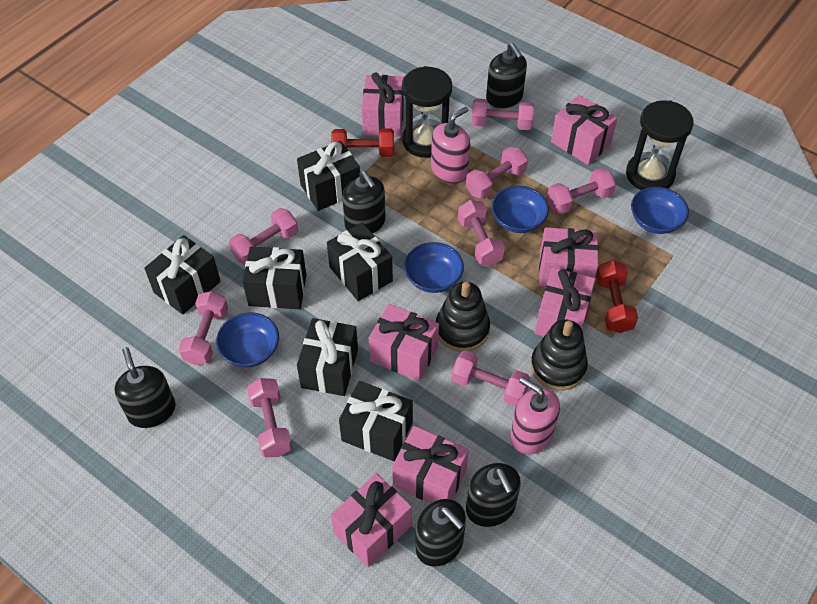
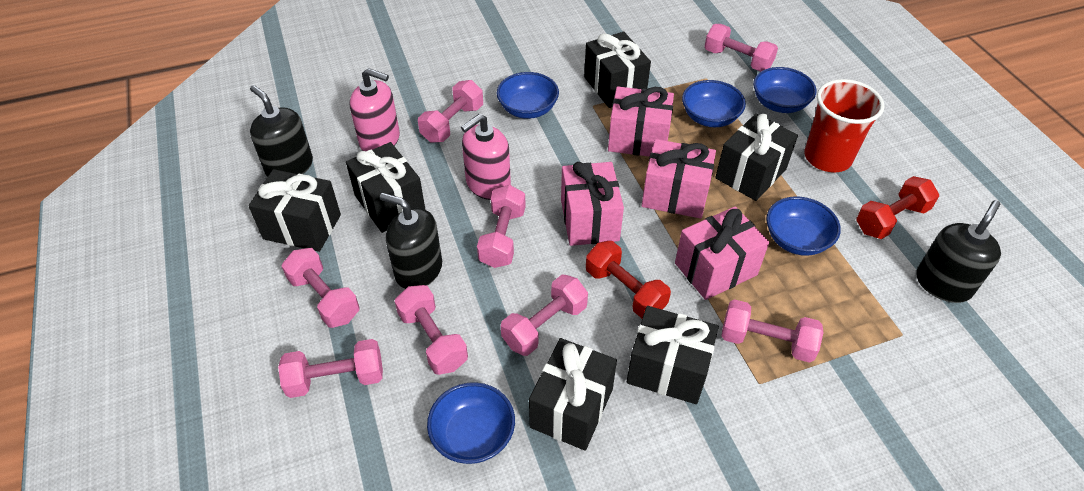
black hourglass: [402,66,452,158] [626,100,694,190] = 2 -> none = 0
black soap dispenser: [114,347,176,428] [342,171,386,234] [415,499,466,567] [466,463,521,527] [486,43,527,109] = 5 -> [250,85,313,177] [380,193,442,289] [916,200,1001,303] = 3
black stacking toy: [436,281,490,352] [531,320,588,391] = 2 -> none = 0
blue bowl: [216,312,279,368] [404,242,464,293] [492,186,549,233] [631,187,689,234] = 4 -> [427,382,515,464] [497,72,559,119] [682,80,746,127] [753,67,817,113] [766,196,841,256] = 5
pink gift: [331,473,412,567] [362,73,404,137] [369,304,439,381] [392,426,469,503] [535,267,595,336] [539,227,599,287] [551,95,618,165] = 7 -> [561,162,624,246] [608,86,674,157] [641,139,716,218] [675,206,769,300] = 4
red cup: none = 0 -> [804,79,884,172] = 1

